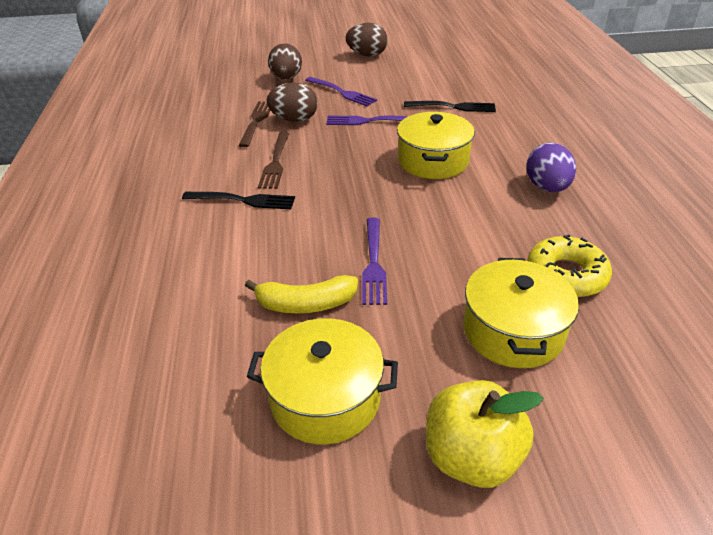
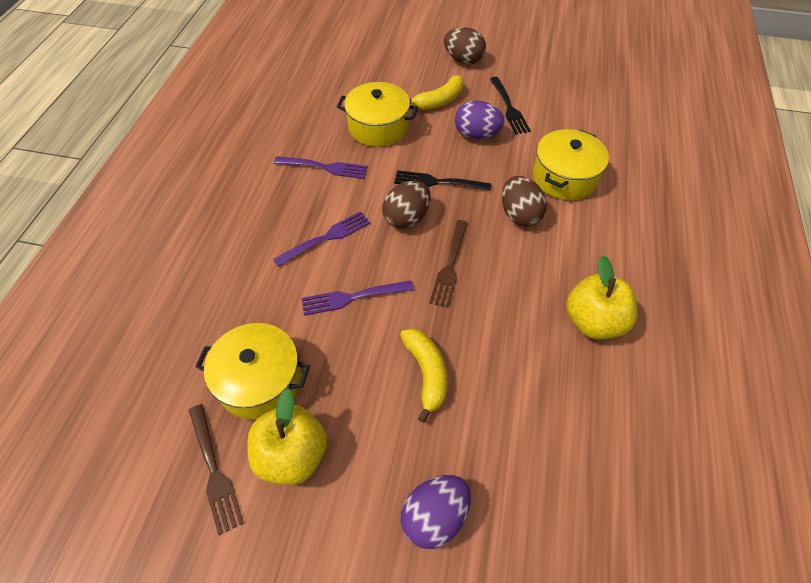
purple egg: [526,143,576,192] = 1 -> [401,475,471,549] [455,100,504,139] = 2
yellow apple: [426,380,543,488] = 1 -> [247,389,327,485] [566,255,637,339] = 2
yellow banana: [245,275,358,314] = 1 -> [400,328,447,423] [410,75,464,110] = 2
yellow donut: [527,234,612,297] = 1 -> none = 0

